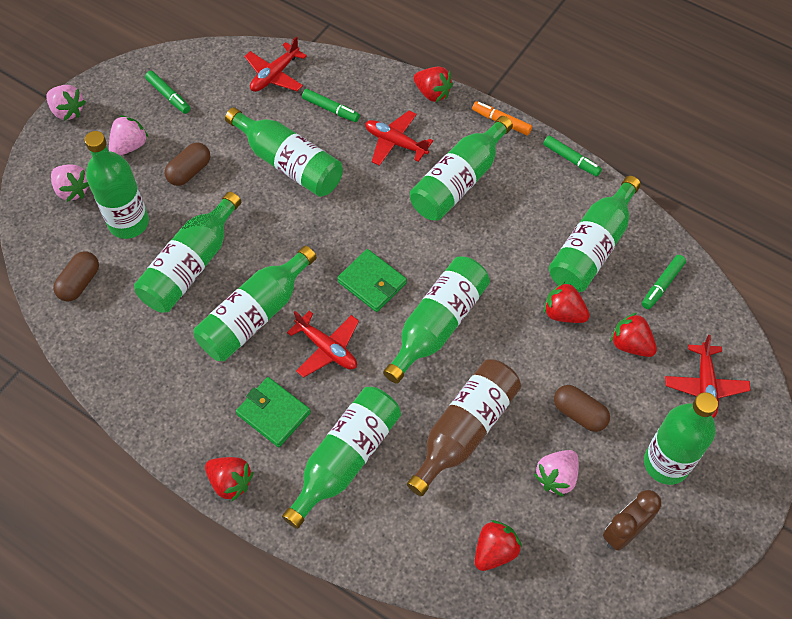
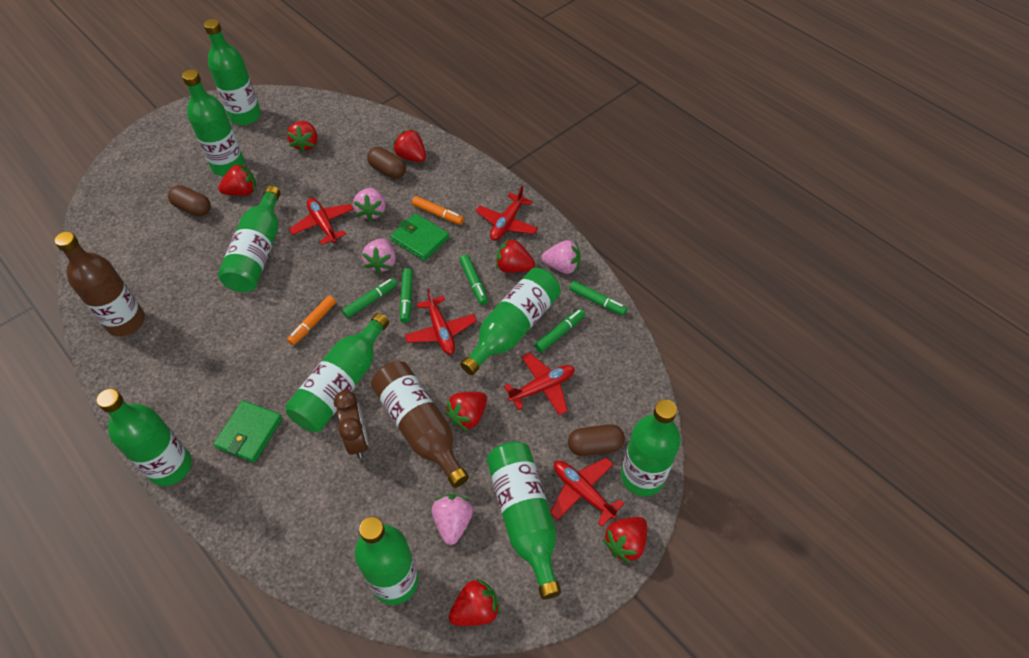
brown bottle: [407,359,521,496] = 1 -> [55,231,145,336] [371,361,469,488] = 2
green marker: [145,71,190,114] [302,89,360,122] [543,135,602,177] [642,255,686,309] = 4 -> [342,278,397,318] [400,268,413,323] [459,254,488,305] [535,309,585,352] [569,281,627,316] = 5
orange marker: [472,101,532,136] = 1 -> [287,295,336,345] [412,196,464,225] = 2
red plane: [244,37,307,92] [287,311,359,378] [365,111,433,166] [665,335,751,418] = 4 -> [289,198,354,245] [405,288,477,355] [476,186,538,241] [504,353,575,415] [550,458,624,527] = 5
red strawberry: [205,457,254,502] [413,67,453,102] [475,520,522,571] [544,282,590,323] [610,312,657,357] = 5 -> [218,163,256,196] [287,121,318,153] [393,129,426,162] [445,392,487,431] [449,578,500,626] [496,239,535,273] [603,517,647,564] = 7

